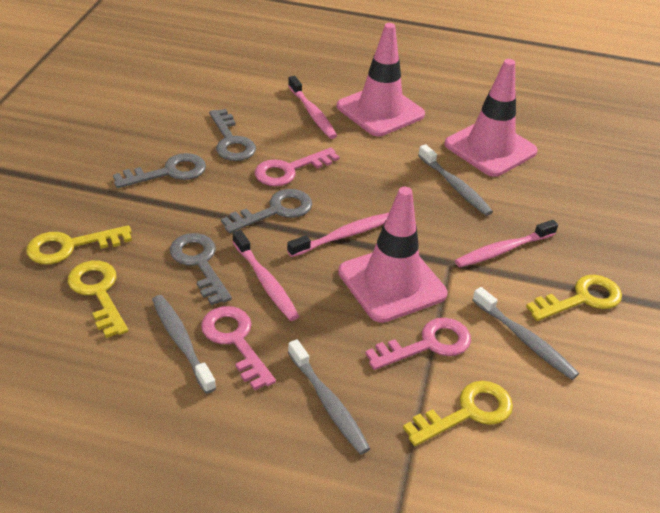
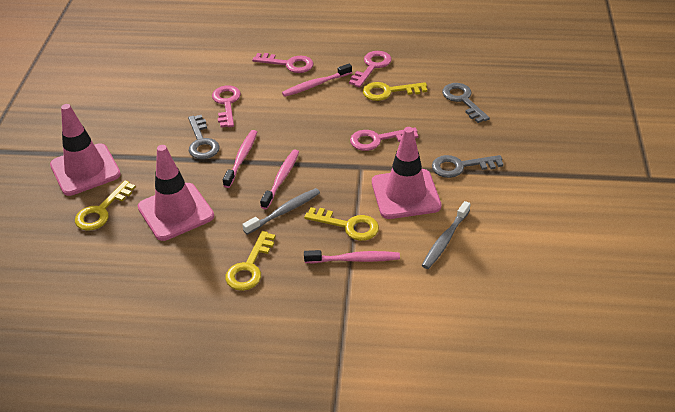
grey key: [113,153,206,188] [170,233,232,305] [209,109,256,161] [221,189,312,233] = 4 -> [188,115,220,159] [432,155,503,178] [442,83,490,123] = 3
grey toothbrush: [152,295,216,394] [288,339,370,455] [418,144,493,216] [472,287,579,380] = 4 -> [242,188,320,235] [422,201,470,269] = 2
pink key: [201,306,276,390] [255,148,339,186] [365,318,471,370] = 3 -> [212,85,241,128] [252,53,314,73] [349,51,392,87] [350,127,419,151] = 4

